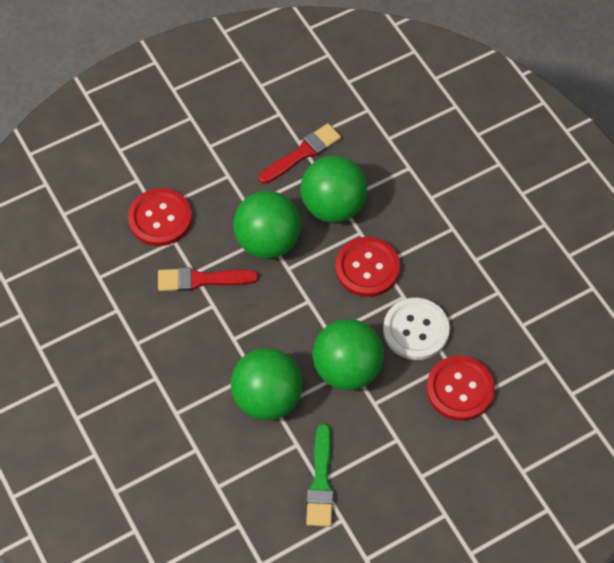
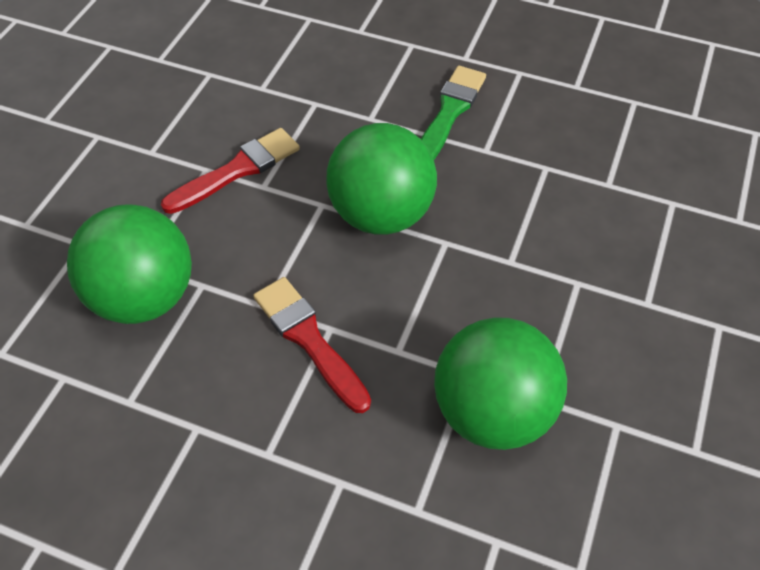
green ball: [231,348,303,420] [233,191,301,259] [300,156,367,222] [313,319,384,390] = 4 -> [67,204,192,324] [326,123,437,235] [434,317,567,450] = 3
red button: [128,188,192,246] [335,237,400,297] [427,356,495,421] = 3 -> none = 0
white button: [383,298,450,360] = 1 -> none = 0

